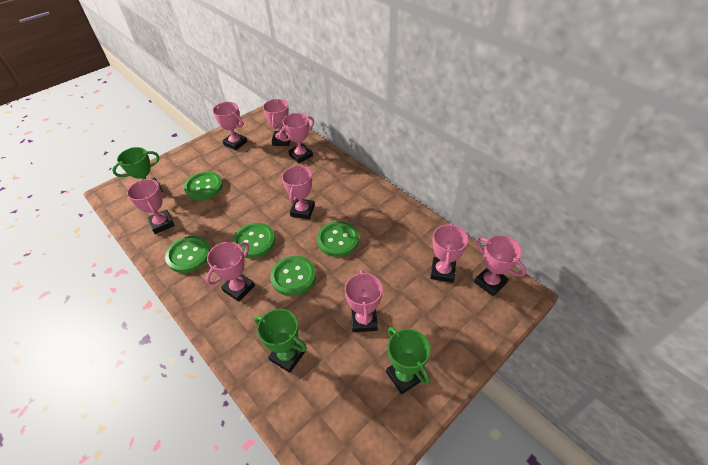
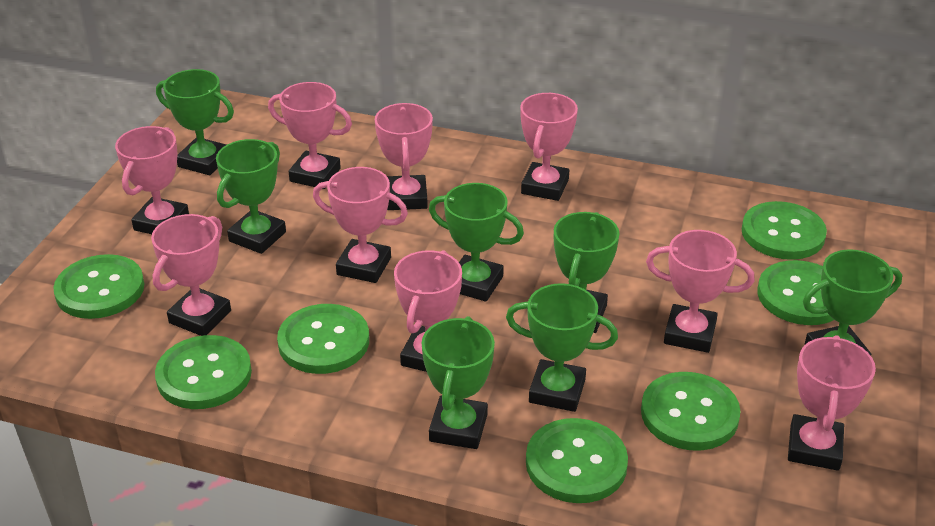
green button: [165,236,210,273] [184,172,223,200] [232,223,275,258] [270,256,316,296] [317,221,359,257] = 5 -> [53,254,144,319] [155,335,252,409] [277,304,369,374] [526,418,628,503] [641,372,741,451] [742,201,827,260] [757,260,834,325] = 7
green trophy: [112,147,163,193] [254,309,307,373] [386,327,431,394] = 3 -> [156,69,234,175] [216,139,286,254] [422,316,495,449] [429,183,524,302] [506,283,618,412] [554,212,620,333] [803,249,902,356] = 7

